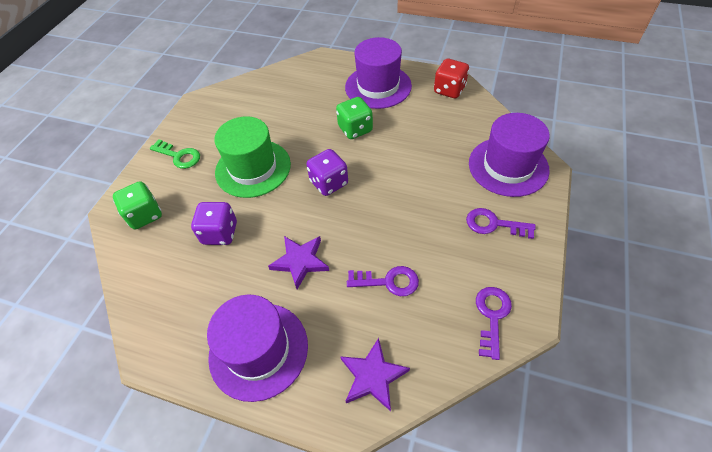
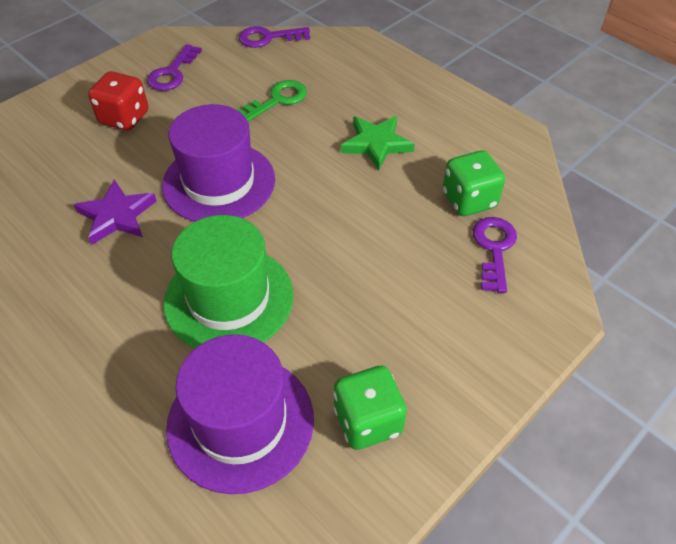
green star: none = 0 -> [341,116,415,170] = 1
purple dice: [191,202,237,245] [306,149,348,196] = 2 -> none = 0
purple hat: [207,295,308,402] [345,37,412,109] [469,113,550,197] = 3 -> [162,104,275,222] [166,334,314,494] = 2
purple star: [268,236,329,289] [340,338,410,411] = 2 -> [74,179,157,245] = 1

